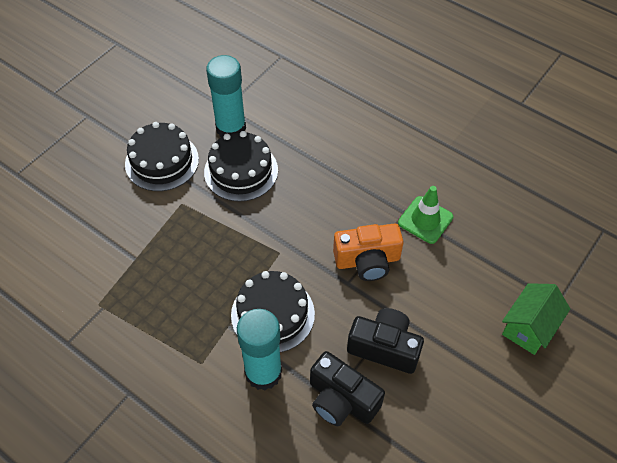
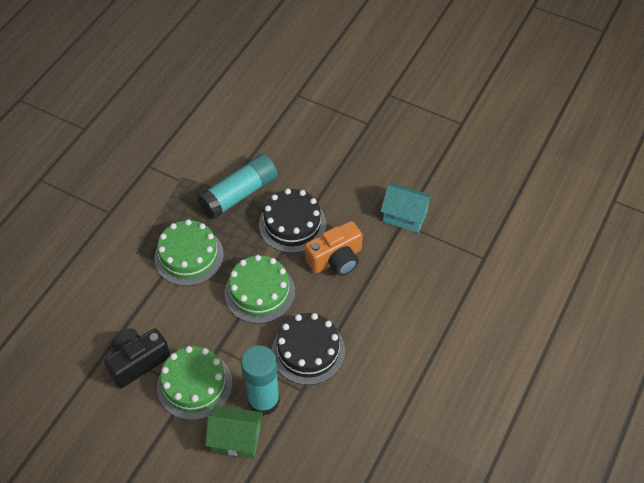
black cake: [125,122,199,191] [204,131,278,202] [231,271,315,352] = 3 -> [259,189,326,253] [272,313,345,385] = 2
black camera: [310,351,385,426] [347,308,424,374] = 2 -> [104,328,171,388] = 1
green cake: none = 0 -> [154,219,224,286] [157,346,232,420] [225,255,295,324] = 3
green traffic cone: [398,186,453,244] = 1 -> none = 0
turquoise house: none = 0 -> [381,183,433,233] = 1

